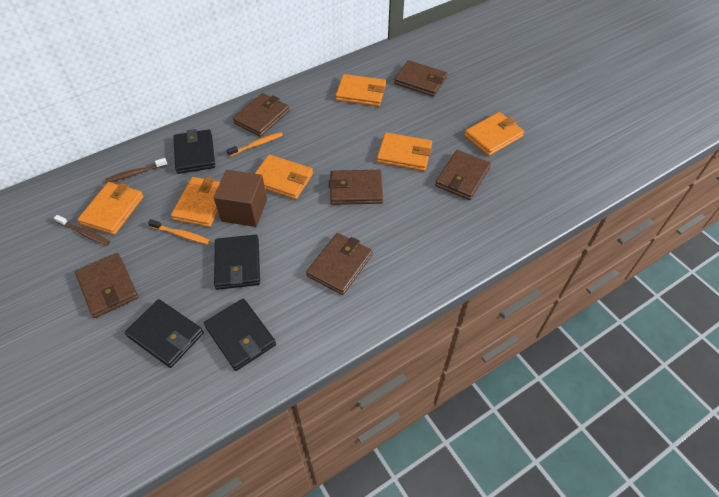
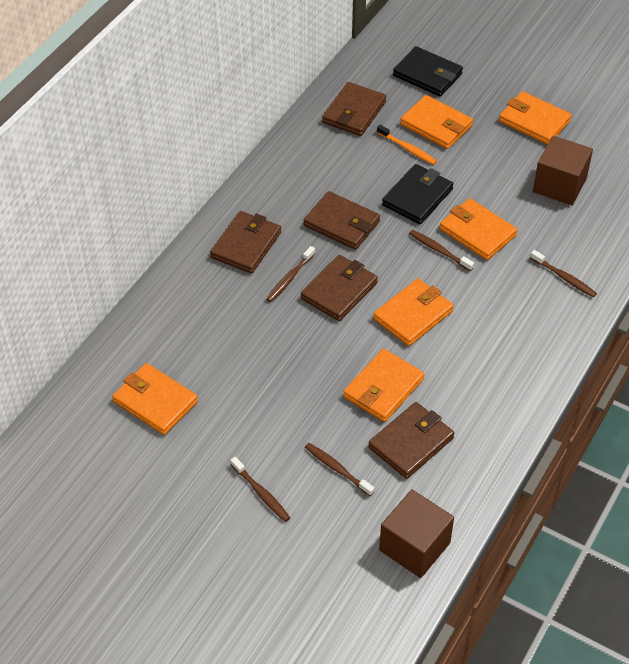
black wallet: [125,299,204,368] [173,129,215,174] [204,299,276,371] [214,235,260,290] = 4 -> [382,164,454,224] [393,46,463,97] = 2
brown cube: [214,170,267,227] = 1 -> [379,489,454,578] [533,136,593,205] = 2
brown toothbrush: [54,215,110,246] [105,158,167,183] = 2 -> [231,457,290,522] [266,246,315,302] [305,443,374,496] [409,230,474,271] [530,250,597,298] = 5
brown wallet: [75,253,138,318] [233,93,290,137] [306,233,373,295] [329,170,383,205] [394,60,447,97] [435,150,491,200] = 6 -> [210,211,281,274] [301,255,378,321] [304,191,380,250] [322,82,386,136] [368,402,454,479] = 5
orange toothbrush: [148,219,210,244] [227,132,283,157] = 2 -> [377,125,437,165] = 1

